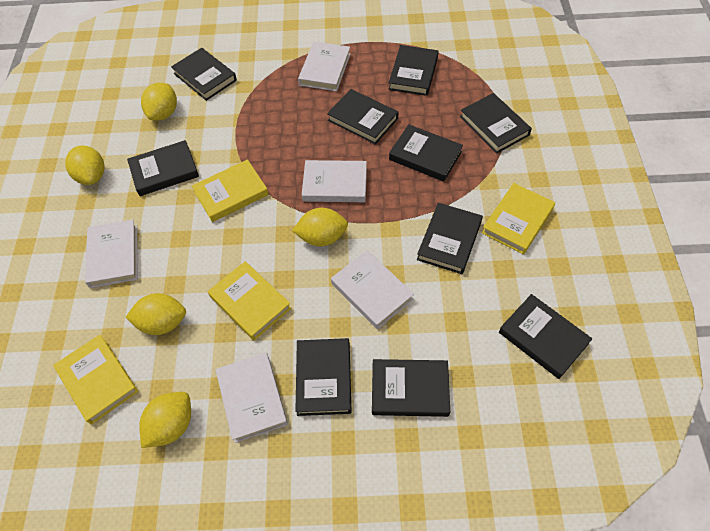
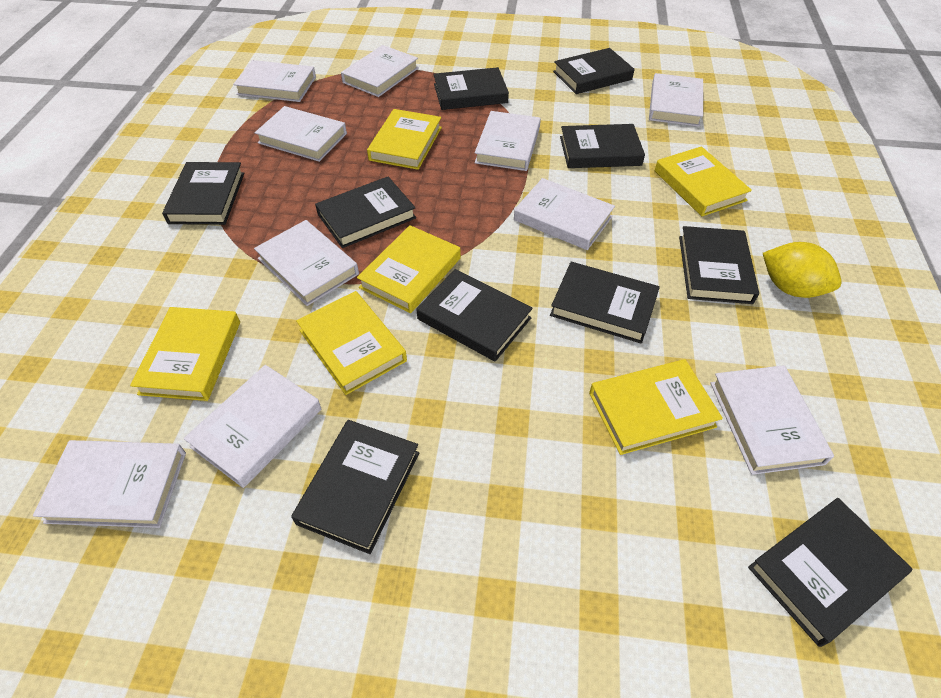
white book: [85,220,138,288] [215,353,288,443] [298,42,351,91] [302,160,367,202] [331,250,414,329] = 5 -> [33,440,186,528] [184,365,322,488] [233,60,316,102] [254,220,359,306] [255,106,347,162] [341,45,419,97] [474,111,541,171] [514,178,615,250] [649,73,703,127] [710,365,834,475] = 10
yellow book: [53,335,139,424] [192,159,269,222] [208,261,291,340] [482,183,555,255] = 4 -> [130,307,240,401] [296,291,407,395] [357,225,461,313] [367,109,442,170] [589,359,723,455] [655,146,752,216] = 6
yellow lemon: [65,145,105,185] [126,293,186,335] [139,392,191,448] [141,83,177,121] [292,208,348,246] = 5 -> [763,242,842,298] = 1

